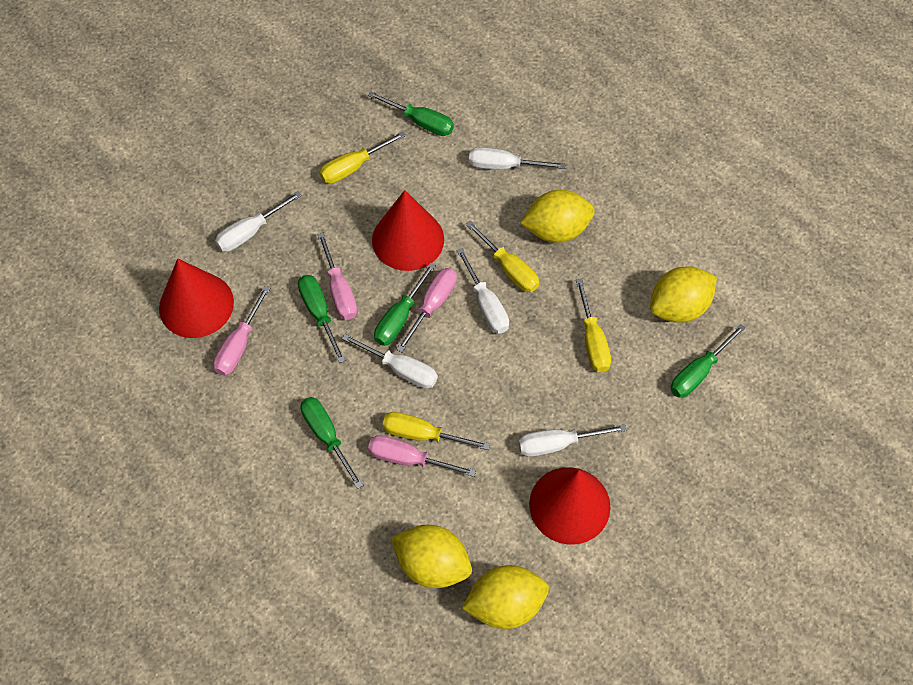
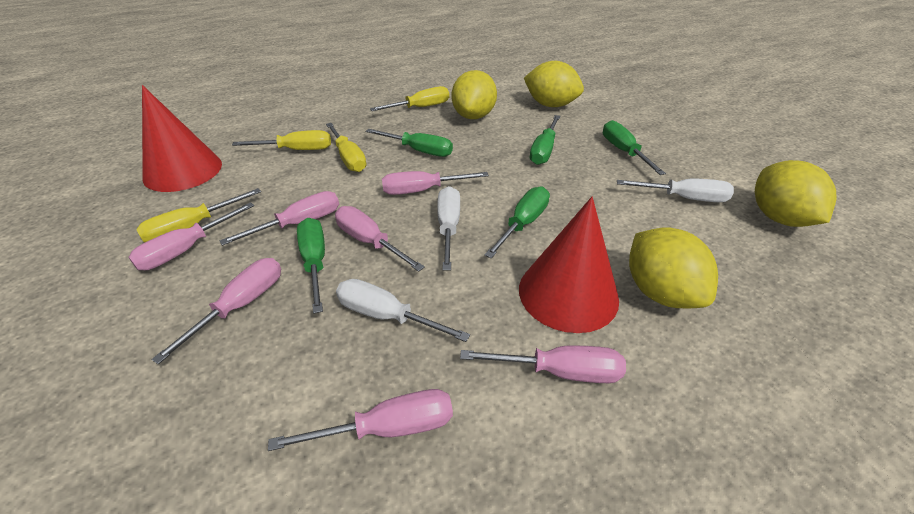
pink screwdriver: [213,286,270,375] [318,233,357,320] [368,435,476,477] [396,268,457,352] = 4 -> [128,202,254,270] [151,258,281,364] [220,191,339,246] [268,389,453,451] [335,206,425,272] [382,171,489,195] [460,345,626,383] = 7
red cone: [159,258,234,338] [372,190,444,271] [529,467,611,545] = 3 -> [142,85,222,192] [519,197,619,333] = 2
white screwdriver: [215,191,302,252] [342,334,438,389] [456,248,509,334] [469,147,566,170] [518,424,627,457] = 5 -> [336,279,470,342] [437,186,460,271] [617,179,734,202] = 3

